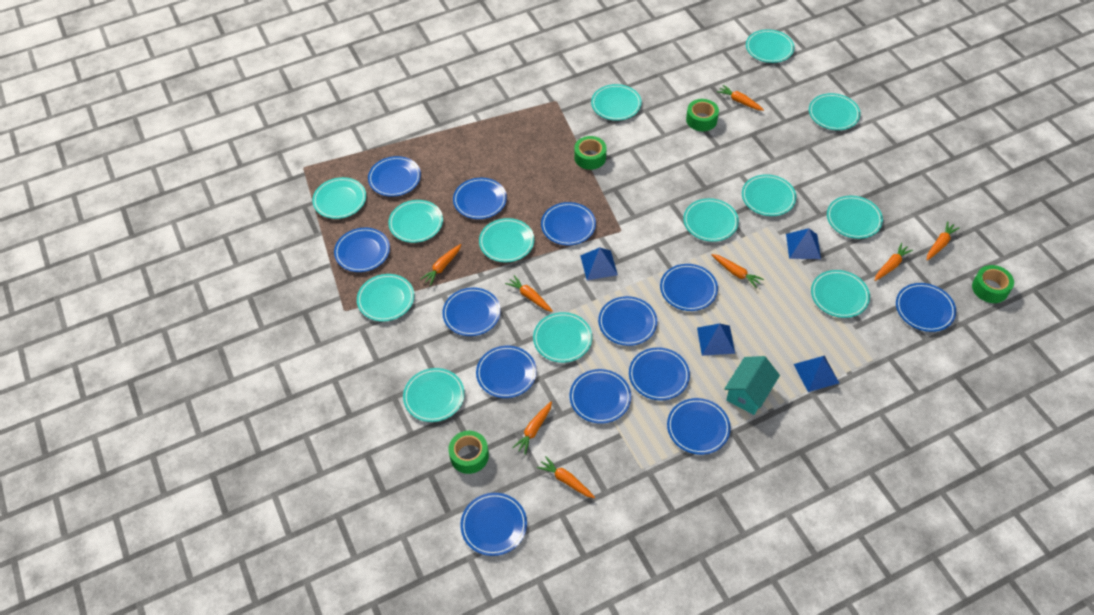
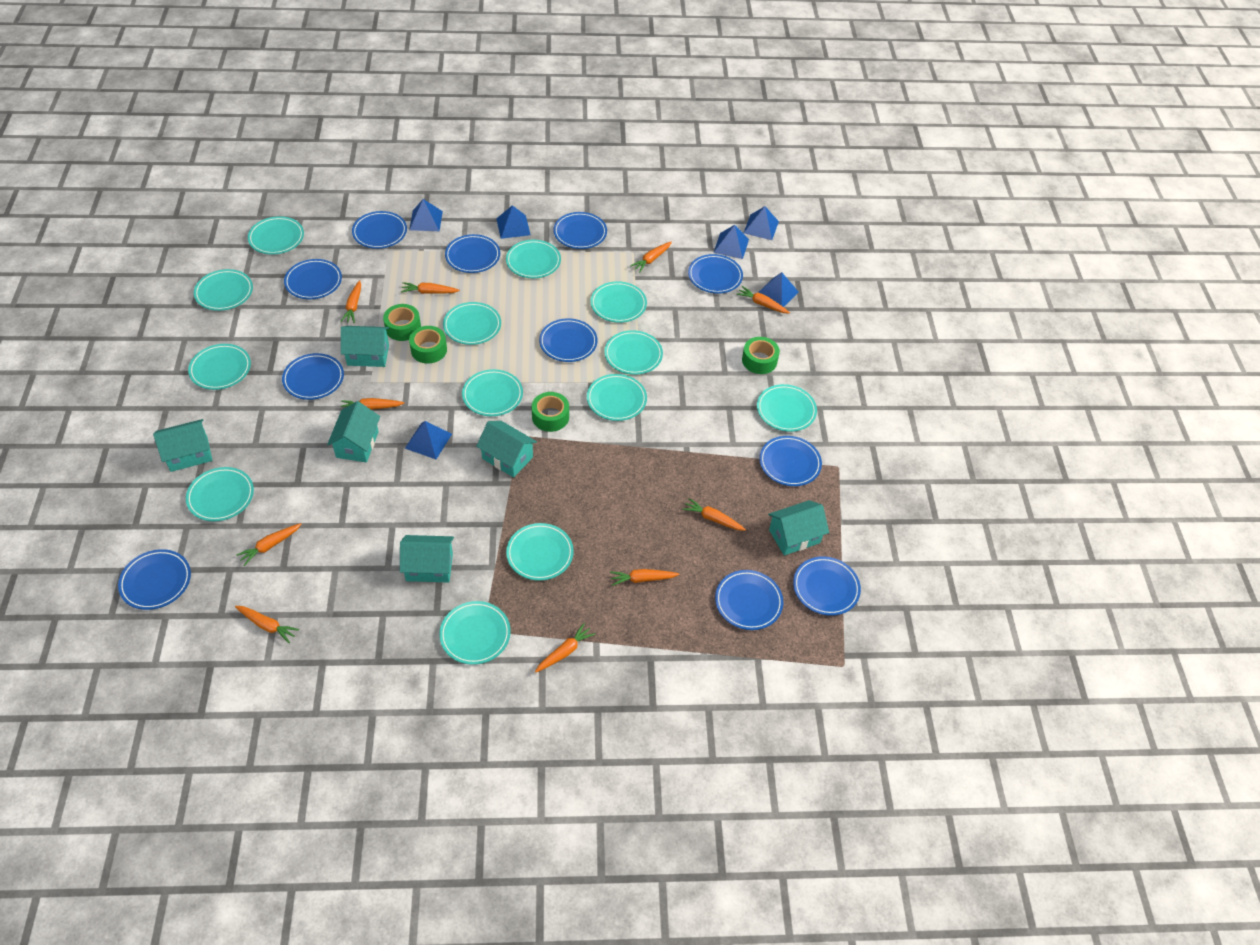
blue plate: [334,228,390,272] [368,156,421,197] [442,288,501,336] [453,178,507,219] [460,493,527,556] [476,346,537,398] [541,202,596,245] [570,369,631,424] [598,296,657,346] [629,347,690,401] [660,264,718,311] [667,398,731,455] [896,283,956,332] = 13 -> [118,549,191,610] [282,353,344,400] [284,259,342,299] [352,211,407,249] [445,234,500,273] [539,318,598,362] [553,212,607,249] [688,254,743,294] [715,570,783,630] [759,436,822,486] [793,556,861,616] = 11
blue pyramid: [580,247,618,280] [697,323,735,356] [786,228,821,259] [794,355,839,392] = 4 -> [405,421,452,459] [409,199,443,231] [496,205,531,239] [713,225,749,259] [744,206,779,240] [759,272,799,307] = 6
orange carrot: [420,244,461,286] [505,275,553,312] [512,401,552,455] [537,456,595,498] [712,254,764,288] [717,85,764,111] [874,243,913,281] [927,221,960,261] = 8 -> [235,606,299,643] [236,523,302,566] [340,398,404,412] [341,280,361,323] [401,282,460,294] [535,623,595,673] [610,569,679,586] [630,241,672,273] [682,498,746,531] [736,286,790,314] = 10
turquoise house: [724,356,780,415] = 1 -> [153,419,212,472] [327,401,380,462] [341,326,389,367] [400,535,454,582] [476,421,537,478] [768,500,829,556] = 6

